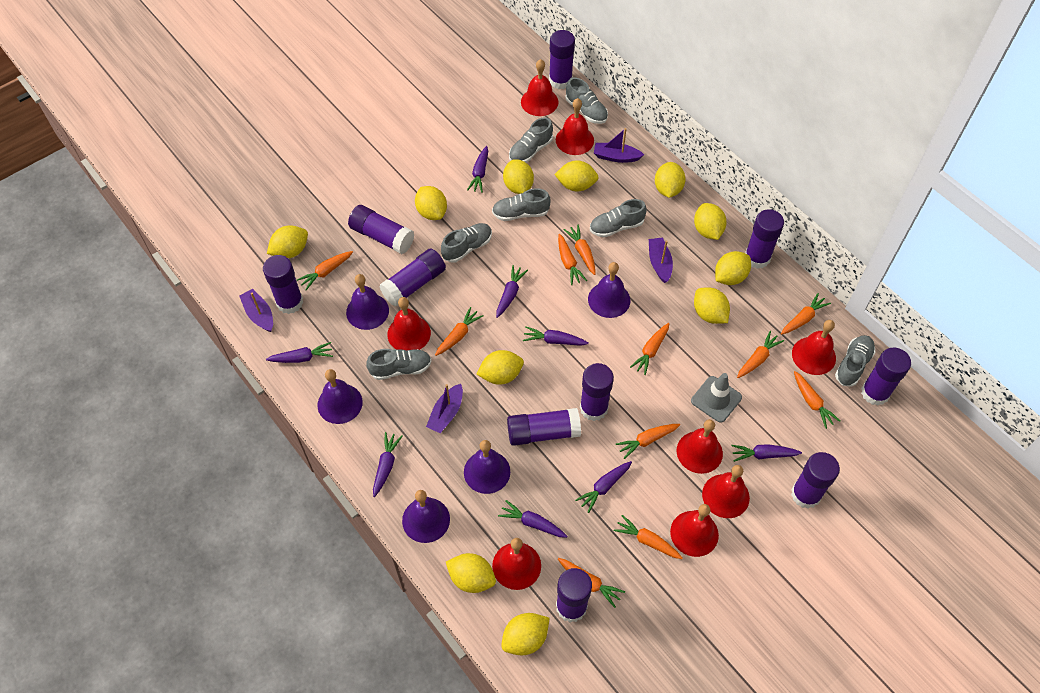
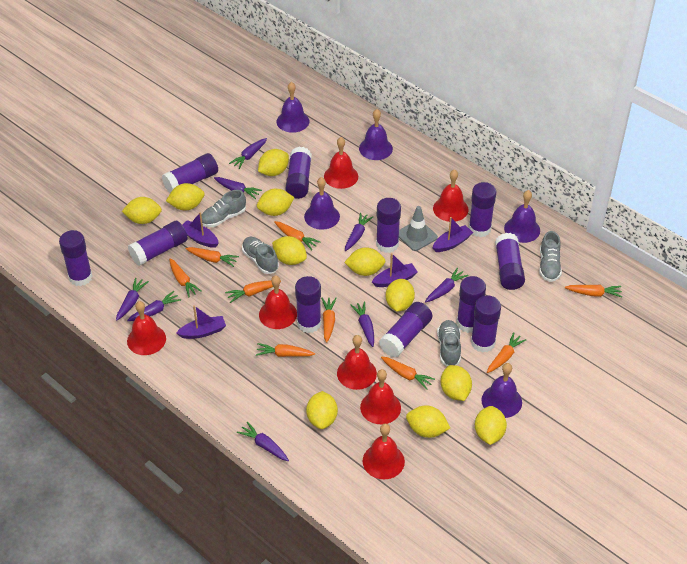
grey shoe: [366,349,432,380] [441,223,492,263] [492,188,551,221] [509,117,553,163] [565,77,608,124] [590,199,647,237] [835,335,875,387] = 7 -> [201,190,246,227] [242,237,279,274] [437,320,461,366] [539,231,562,282] = 4
orange carrot: [297,251,353,290] [435,307,484,356] [558,234,587,285] [558,558,625,608] [564,225,596,275] [614,515,682,559] [616,424,680,459] [630,323,670,375] [737,331,784,378] [781,293,831,335] [794,371,840,429] = 11 -> [169,259,202,297] [185,247,239,267] [225,280,281,303] [256,343,315,357] [275,221,320,250] [321,298,337,343] [381,356,435,390] [487,332,527,373] [565,285,622,297] = 9
purple glue stick: [263,255,303,314] [348,205,415,254] [379,248,446,306] [507,408,581,446] [549,30,575,89] [556,568,592,622] [580,363,614,421] [745,209,784,269] [791,452,840,509] [861,347,911,406] = 10 -> [59,230,93,286] [128,221,188,266] [162,153,218,193] [285,147,312,199] [295,276,321,333] [376,198,401,253] [379,302,432,357] [457,276,486,333] [469,182,496,237] [471,296,501,353] [495,233,525,290] = 11
red bell: [387,297,431,350] [492,538,541,590] [521,59,558,116] [556,98,594,155] [670,504,719,557] [676,419,723,474] [702,465,750,518] [792,320,836,375] = 8 -> [127,301,166,355] [259,275,297,329] [324,137,358,189] [337,335,377,390] [360,369,401,424] [363,424,405,479] [433,169,468,222] = 7

